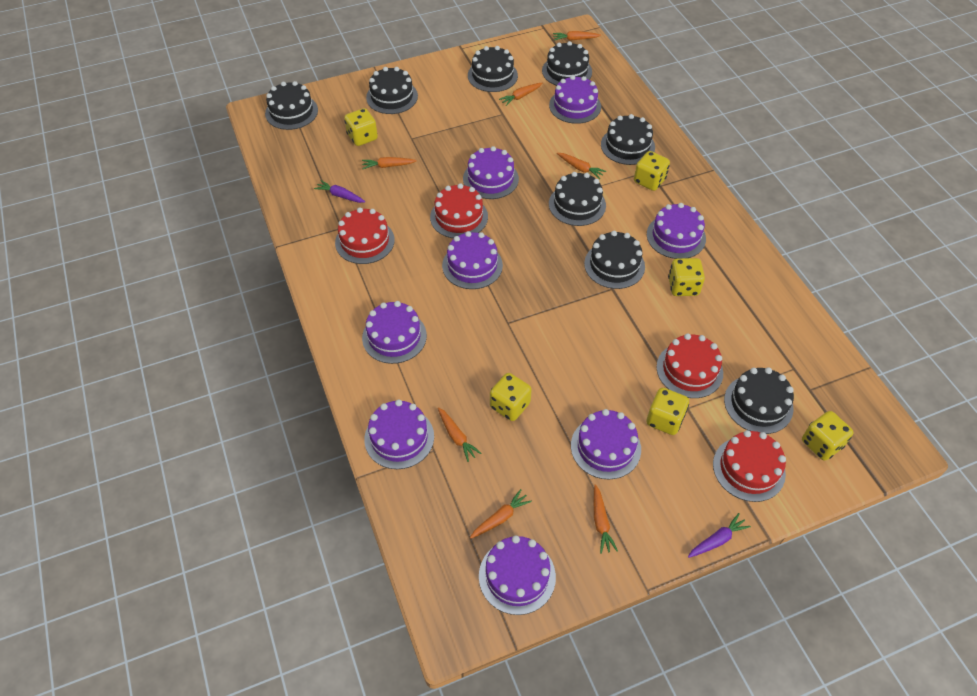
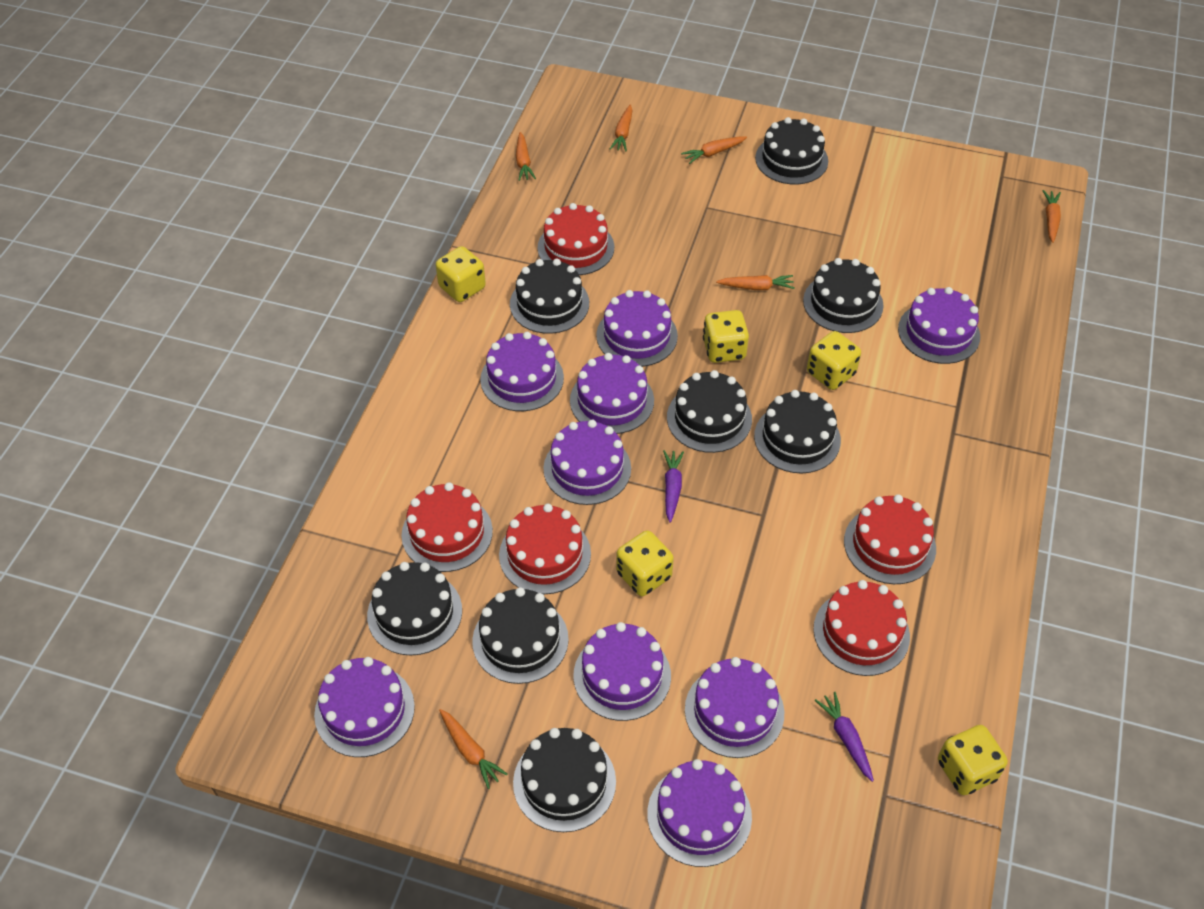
orange carrot: [362,157,417,169] [438,407,482,462] [470,489,532,539] [499,83,543,106] [553,31,601,41] [557,153,606,179] [594,485,618,554] = 7 -> [439,709,507,789] [516,132,536,181] [610,105,633,151] [681,136,747,164] [716,275,794,290] [1043,190,1061,243] = 6
purple cake: [362,301,427,364] [364,399,434,469] [442,231,503,289] [463,146,519,199] [479,535,556,615] [549,75,601,124] [571,409,641,480] [647,203,706,259] = 8 -> [314,657,415,757] [480,332,564,411] [544,420,631,505] [570,353,654,434] [573,622,671,721] [596,290,678,367] [647,759,752,867] [685,657,784,758] [898,287,980,364] = 9
red cake: [335,208,395,264] [430,183,488,238] [656,333,723,398] [713,430,786,502] = 4 -> [402,482,493,572] [499,504,591,594] [538,203,614,275] [813,580,910,676] [844,494,936,584] = 5
yellow dice: [344,108,378,146] [490,373,532,421] [634,151,670,191] [646,388,689,435] [668,258,705,296] [802,411,853,460] = 6 -> [436,246,486,302] [616,530,674,596] [703,310,749,363] [807,331,861,390] [938,725,1008,795] = 5

